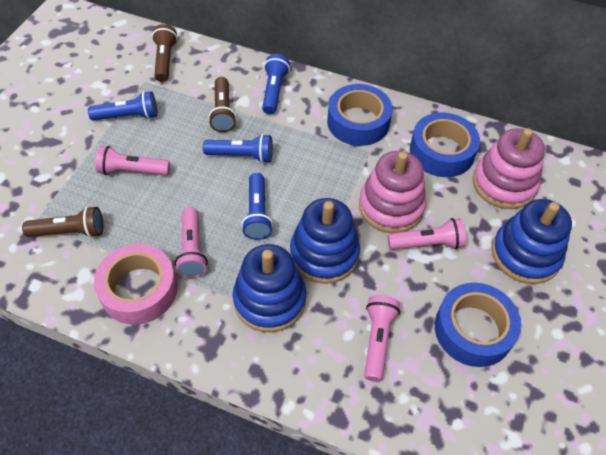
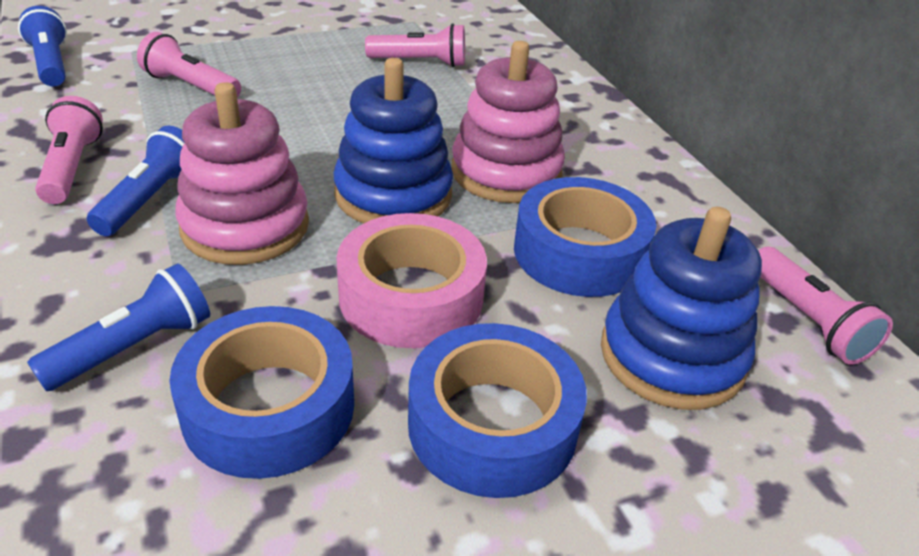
blue flashlight: [88,91,157,121] [203,134,273,163] [241,173,273,240] [262,54,290,114] = 4 -> [18,6,67,86] [27,264,210,391] [87,126,185,236] = 3
blue stacking toy: [233,244,306,332] [290,198,360,284] [492,199,572,284] = 3 -> [333,58,453,223] [601,207,762,410] = 2
brown flashlight: [22,206,103,238] [152,24,178,82] [208,77,237,132] = 3 -> none = 0

